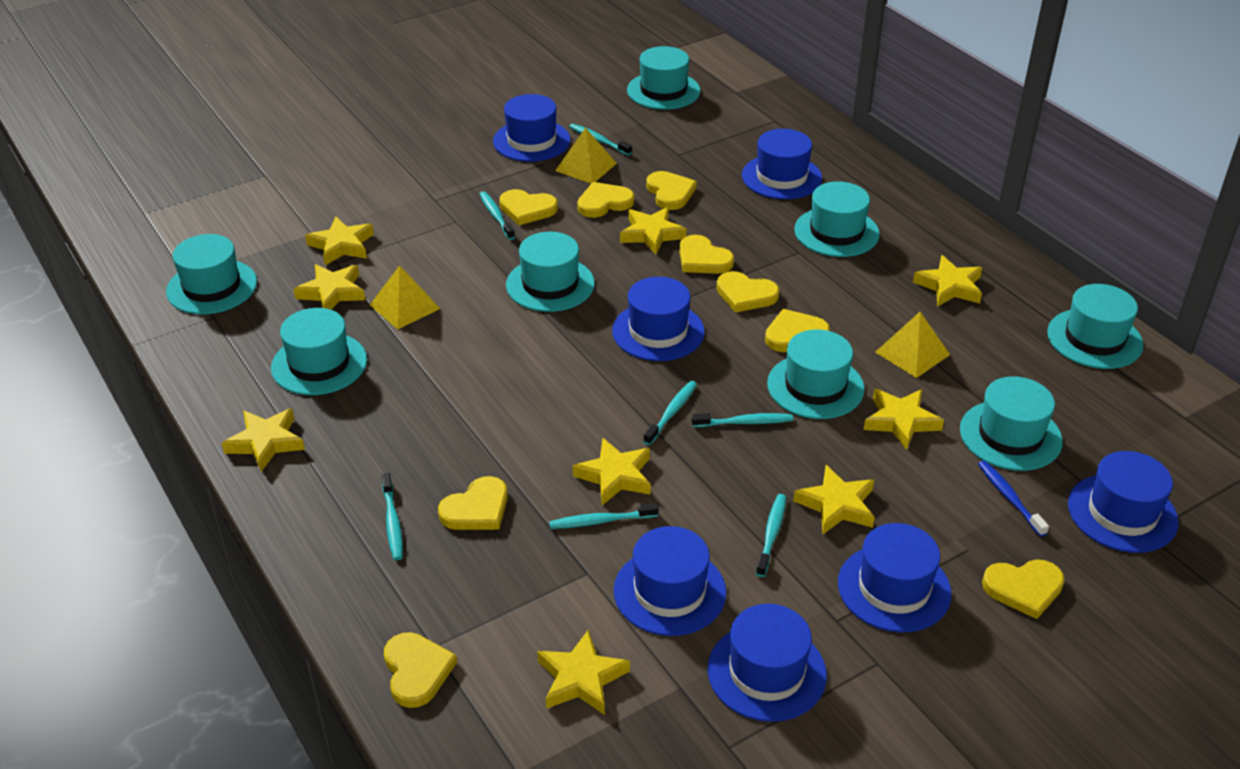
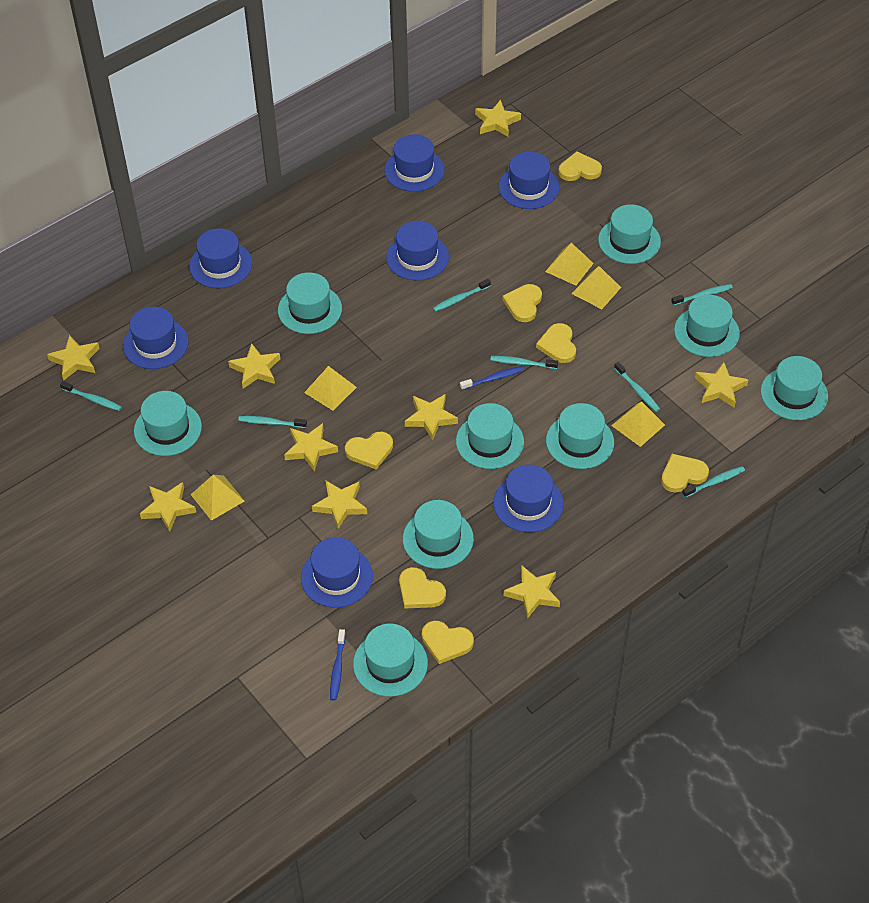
blue toothbrush: [978,461,1049,537] = 1 -> [330,629,346,701] [460,366,524,390] = 2
turquoise hat: [166,234,257,314] [271,308,367,395] [506,232,595,312] [627,46,700,110] [767,329,865,419] [794,181,880,257] [960,376,1063,471] [1047,284,1143,369] = 8 -> [134,391,202,456] [278,272,342,334] [353,624,428,697] [403,500,474,569] [456,403,524,469] [546,403,614,469] [598,204,661,264] [674,295,740,357] [761,356,828,420] = 9
yellow heart: [384,632,457,708] [438,476,508,530] [499,189,558,225] [577,182,634,218] [646,171,697,210] [679,235,734,274] [716,271,780,313] [765,309,830,352] [982,559,1065,619] = 9 -> [345,432,393,469] [399,567,446,609] [422,621,474,664] [502,284,542,322] [536,323,576,363] [558,151,602,181] [661,454,709,493] = 7
yellow pyramid: [370,265,440,329] [555,128,617,184] [875,312,950,378] = 3 -> [191,475,244,521] [304,366,357,411] [545,243,594,286] [572,266,621,309] [611,401,665,447] = 5

